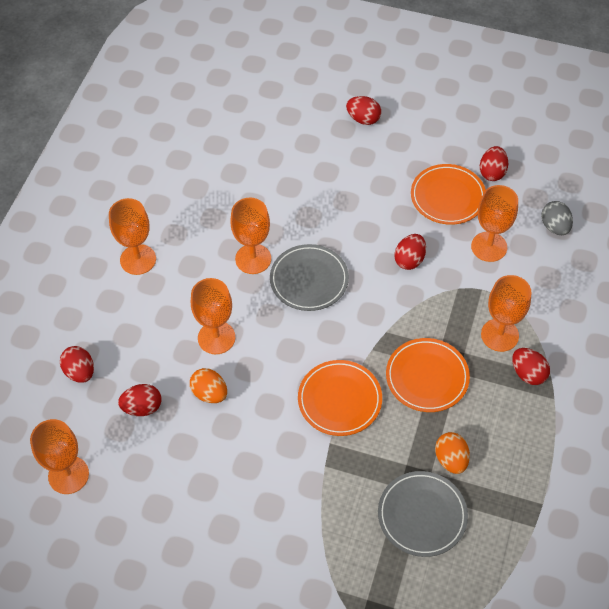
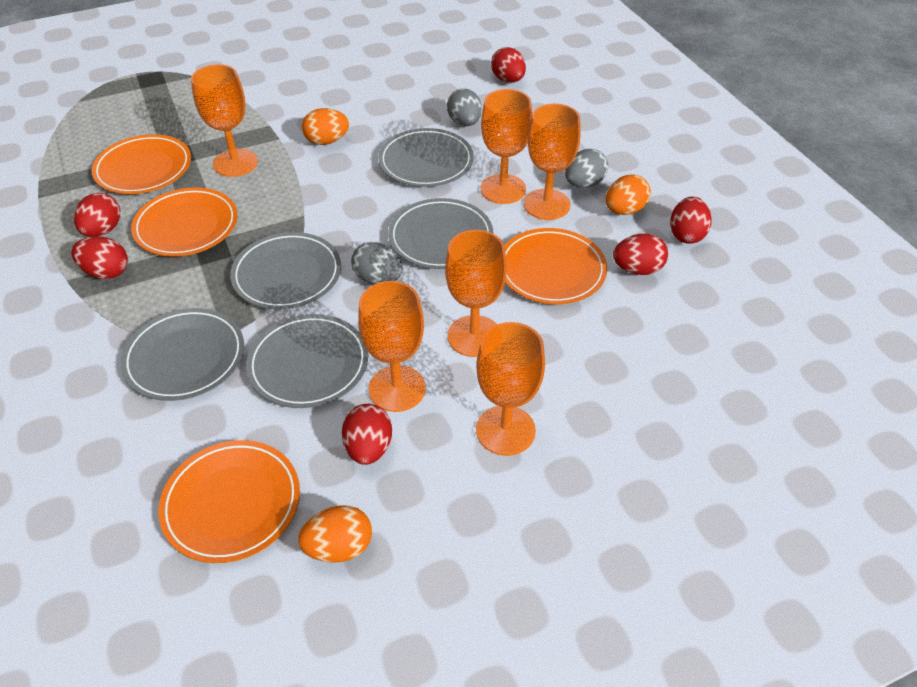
grey egg: [541,201,573,235] = 1 -> [351,242,402,285] [447,88,482,126] [565,149,608,188] = 3
grey plate: [270,244,349,311] [378,471,468,557] = 2 -> [121,308,244,401] [230,232,341,309] [246,314,368,408] [378,128,474,187] [388,198,493,269] = 5
orange egg: [190,368,227,403] [435,432,470,474] = 2 -> [298,505,372,563] [302,108,349,145] [606,174,651,215] = 3
orange plate: [298,360,382,436] [386,338,470,412] [411,164,486,225] = 3 -> [92,134,191,194] [131,187,237,257] [158,440,300,563] [504,228,607,304] = 4

